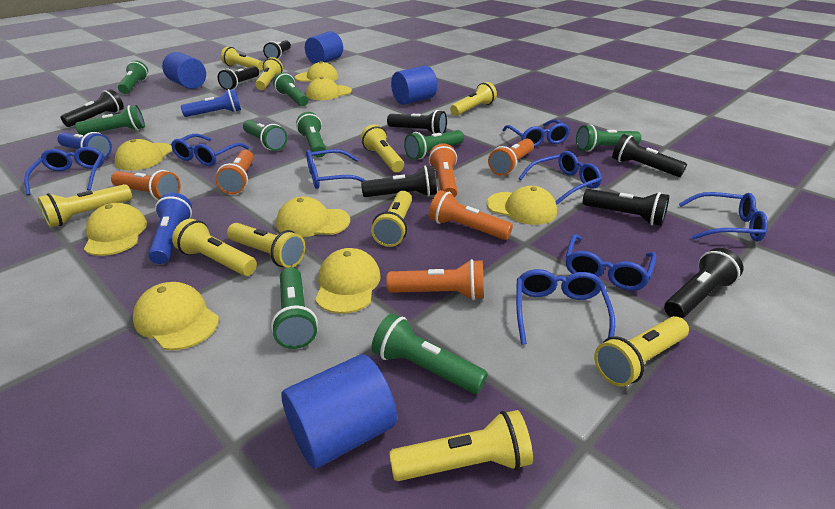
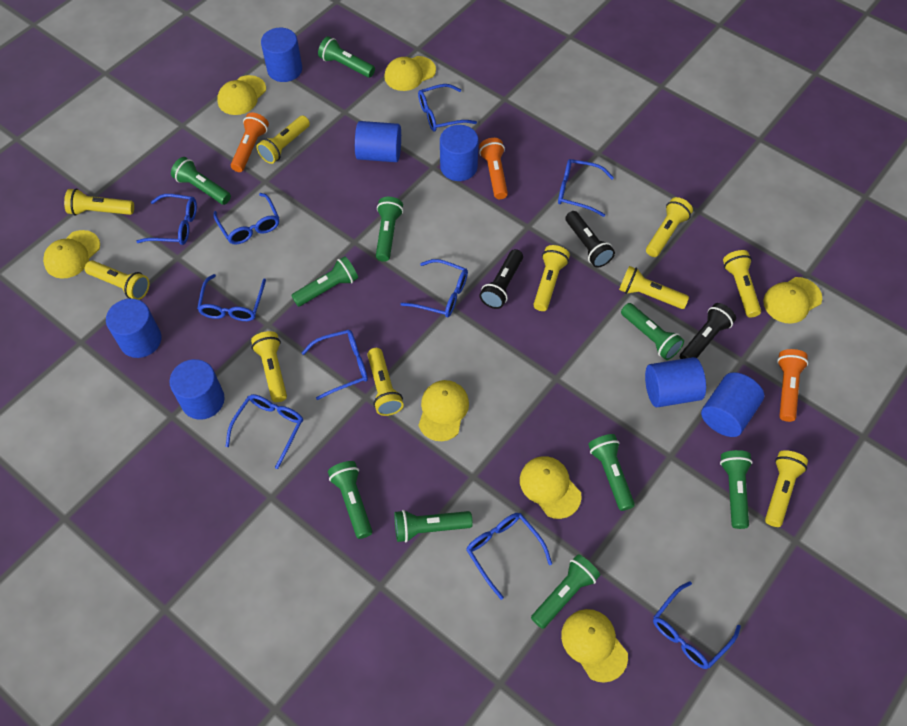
black flashlight: [61,89,124,127] [218,66,259,90] [263,40,291,59] [361,166,437,197] [387,110,447,134] [583,189,669,226] [612,134,687,177] [664,248,744,319] = 8 -> [480,249,523,309] [565,211,615,268] [680,303,736,359] = 3
blue cylinder: [162,52,206,89] [281,354,397,469] [305,31,343,64] [391,66,437,105] = 4 -> [106,298,162,358] [170,359,225,420] [261,28,302,82] [355,121,401,162] [440,125,478,181] [645,357,706,407] [701,372,764,437] = 7
blue flashlight: [57,132,112,159] [148,193,192,264] [181,89,241,117] = 3 -> none = 0
blue glasses: [24,147,104,195] [171,134,249,166] [306,149,367,189] [502,119,570,147] [516,269,615,345] [519,151,602,205] [566,234,657,291] [679,192,768,242] = 8 -> [136,194,197,245] [197,274,266,321] [213,193,279,245] [226,394,303,469] [302,330,368,400] [401,259,468,317] [418,84,477,132] [466,513,552,600] [558,159,614,217] [653,581,741,669] = 10
green flashlight: [75,105,145,135] [118,60,148,94] [243,120,287,151] [271,267,318,349] [273,72,308,106] [296,112,326,158] [372,314,488,394] [404,130,464,160] [576,124,641,152] = 9 -> [171,157,231,205] [291,256,358,307] [318,36,375,78] [328,461,372,539] [376,197,403,262] [394,510,473,542] [531,554,600,629] [588,434,635,511] [621,303,684,360] [720,450,753,529] = 10
orange flashlight: [111,170,181,200] [215,150,254,194] [386,259,484,300] [429,143,457,198] [429,190,513,240] [488,139,534,176] = 6 -> [231,112,269,172] [479,138,508,199] [777,349,808,422] = 3
yellow cap: [84,203,147,256] [115,139,173,171] [133,282,219,350] [276,196,350,237] [295,61,338,82] [306,77,352,100] [315,248,380,314] [487,186,557,225] = 8 -> [43,230,100,279] [217,75,266,115] [384,56,436,91] [418,380,469,441] [520,456,582,519] [561,609,628,683] [763,277,822,324] = 7

